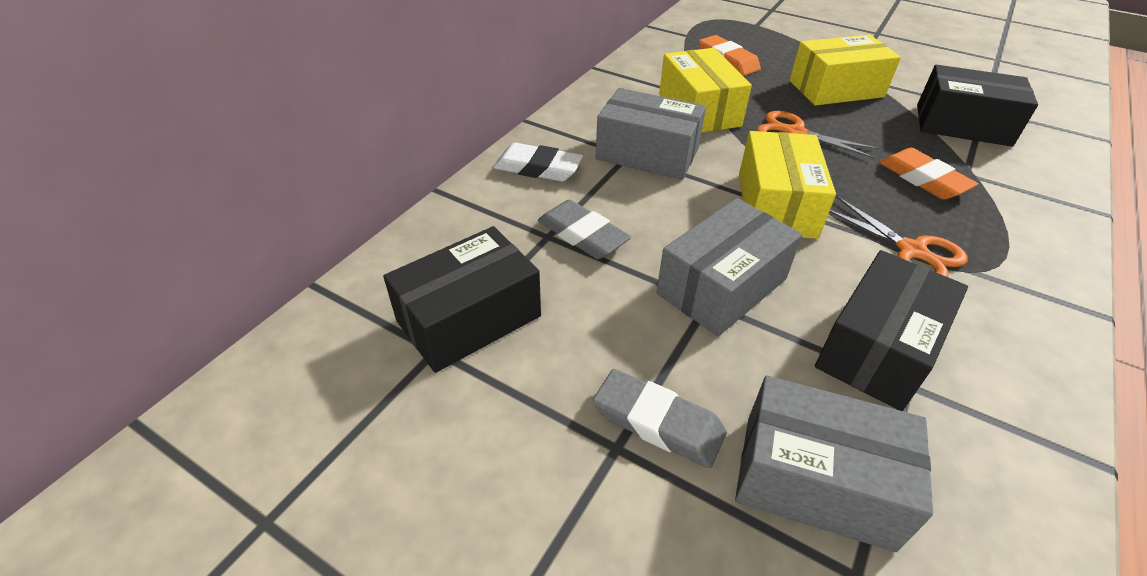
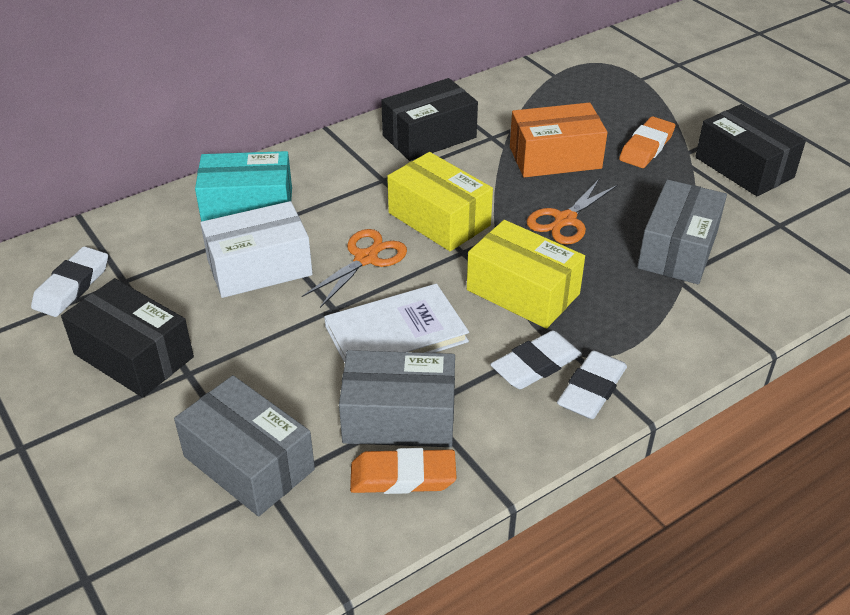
grey eraser: [538,200,631,259] [593,369,727,468] = 2 -> none = 0
orange box: none = 0 -> [510,102,608,177] = 1
turquoise box: none = 0 -> [195,151,292,222] = 1
white book: none = 0 -> [324,284,469,363] = 1
white box: none = 0 -> [200,201,313,298] = 1
white eraser: [493,143,583,182] = 1 -> [31,246,108,317] [490,330,582,389] [557,350,627,419] = 3
yellow box: [659,48,752,133] [739,131,836,239] [790,34,901,106] = 3 -> [387,152,493,251] [467,220,585,329] = 2

